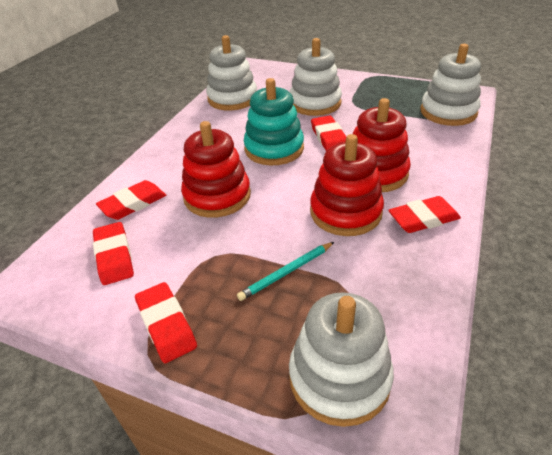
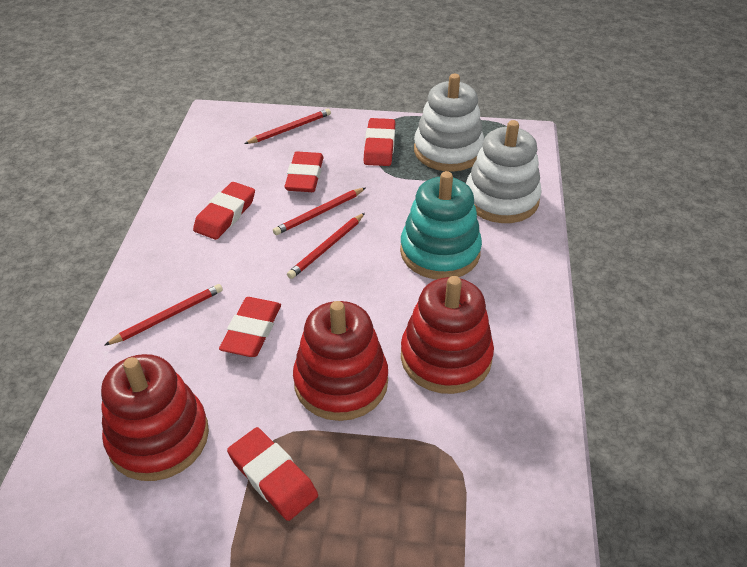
red pencil: none = 0 -> [104,284,223,346] [244,109,331,144] [273,188,365,235] [287,213,365,279] = 4
turquoise pencil: [237,242,334,301] = 1 -> none = 0
white stacking toy: [206,35,257,110] [289,292,394,427] [290,38,342,116] [420,44,481,126] = 4 -> [414,74,484,172] [466,120,542,223] = 2

